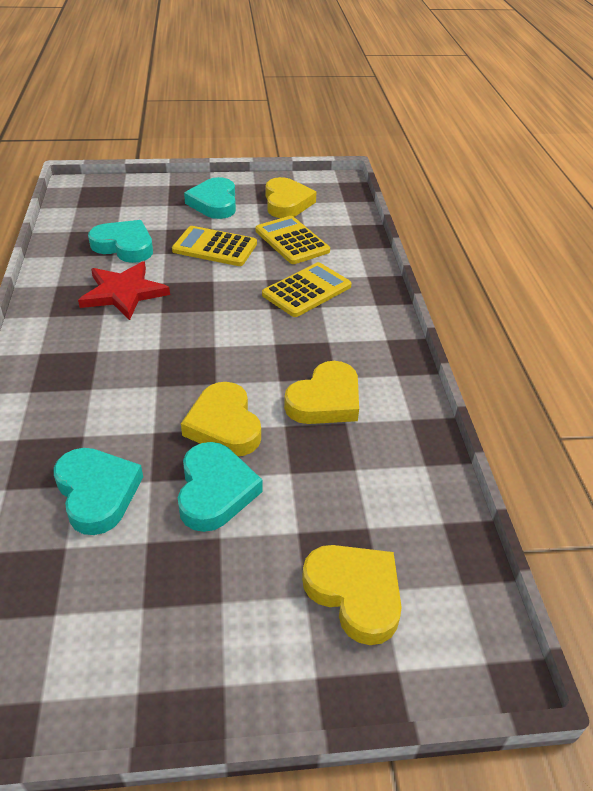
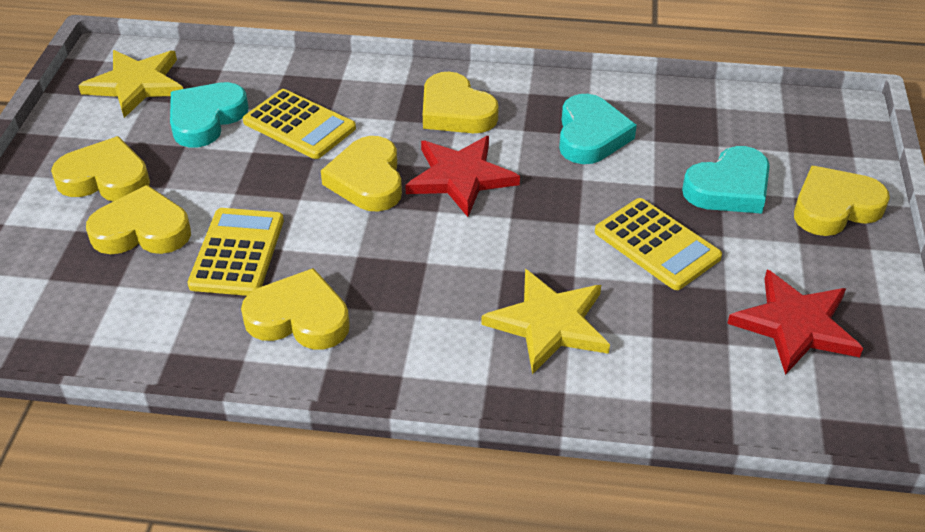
red star: [78,261,170,320] = 1 -> [405,136,520,217] [727,270,863,375] = 2
turquoise heart: [54,448,143,535] [88,220,153,263] [178,442,263,532] [184,177,236,219] = 4 -> [170,82,248,148] [559,94,637,164] [682,146,770,214] = 3
yellow heart: [181,382,261,456] [266,177,317,218] [284,361,359,424] [302,545,402,645] = 4 -> [51,136,150,201] [86,185,191,254] [241,268,350,349] [321,136,402,211] [423,72,499,133] [794,166,890,236] = 6
yellow star: none = 0 -> [78,50,183,118] [482,269,610,374] = 2

